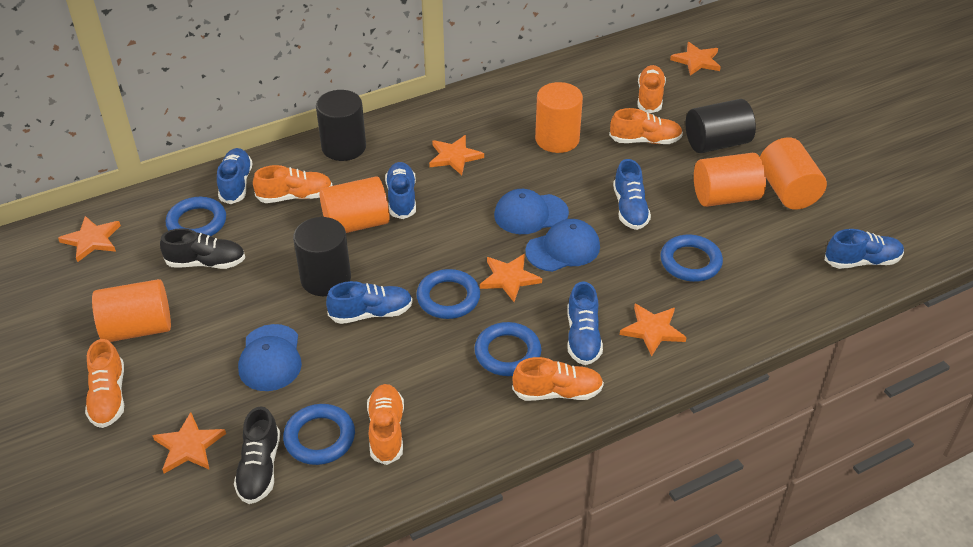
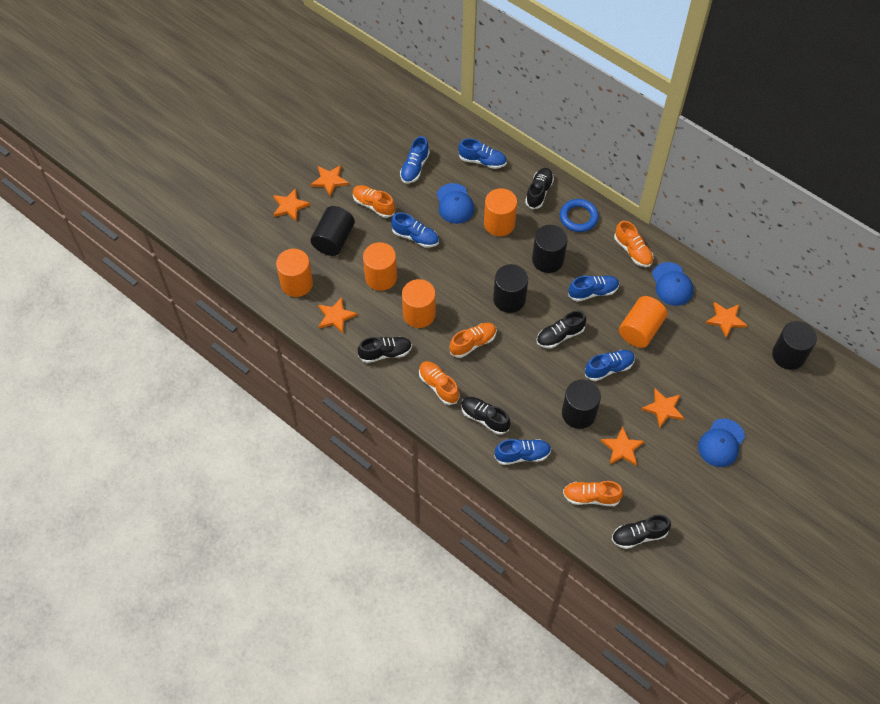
black cylinder: [293,217,351,296] [316,90,366,161] [685,99,756,153] = 3 -> [311,206,355,256] [493,264,528,313] [532,225,568,273] [562,380,601,429] [772,321,817,370] = 5
black shoe: [160,228,245,269] [234,406,280,504] = 2 -> [358,337,412,363] [461,397,510,435] [525,168,554,209] [537,311,586,348] [612,515,671,549] = 5
blue ring: [166,197,226,236] [283,404,355,465] [416,269,480,319] [474,322,541,376] [660,235,723,282] = 5 -> [560,199,599,232] = 1
orange shoe: [85,339,124,428] [253,165,333,203] [367,384,404,465] [512,357,604,401] [609,108,683,144] [638,65,666,113] = 6 -> [353,185,395,218] [419,361,460,405] [450,323,497,358] [563,481,623,506] [614,221,653,267] = 5

